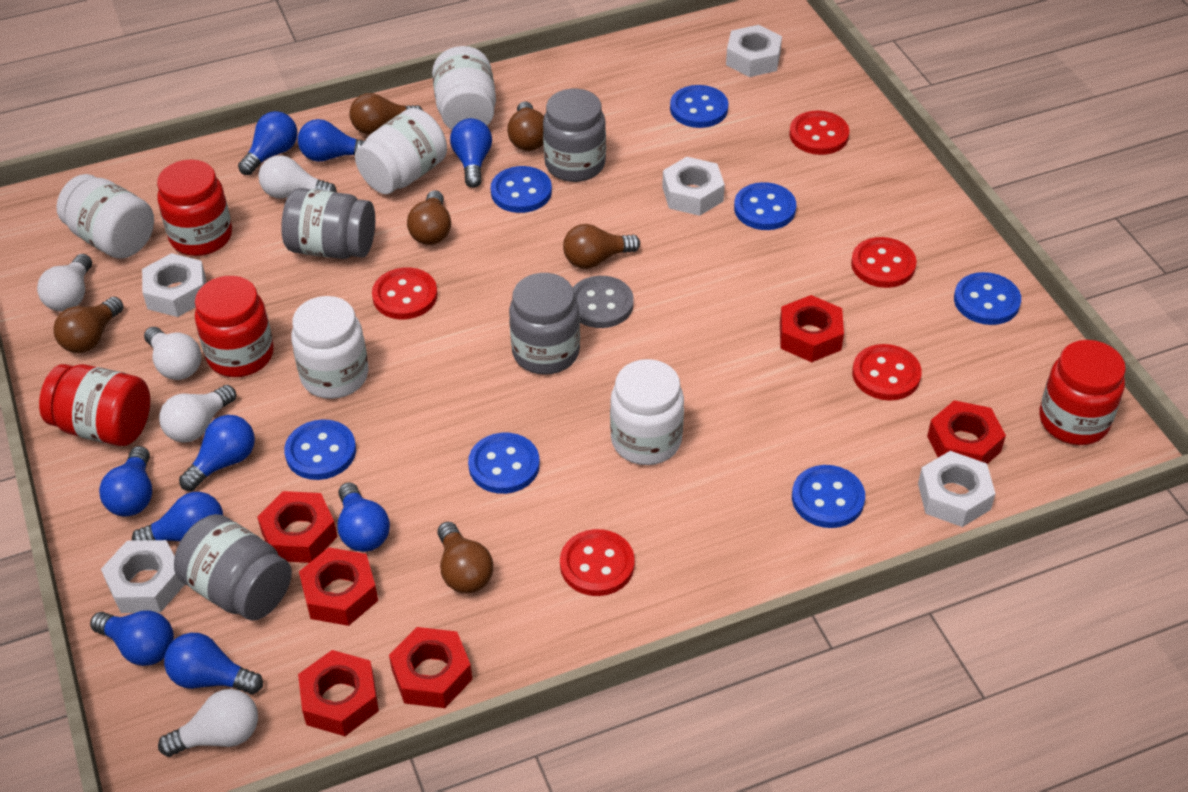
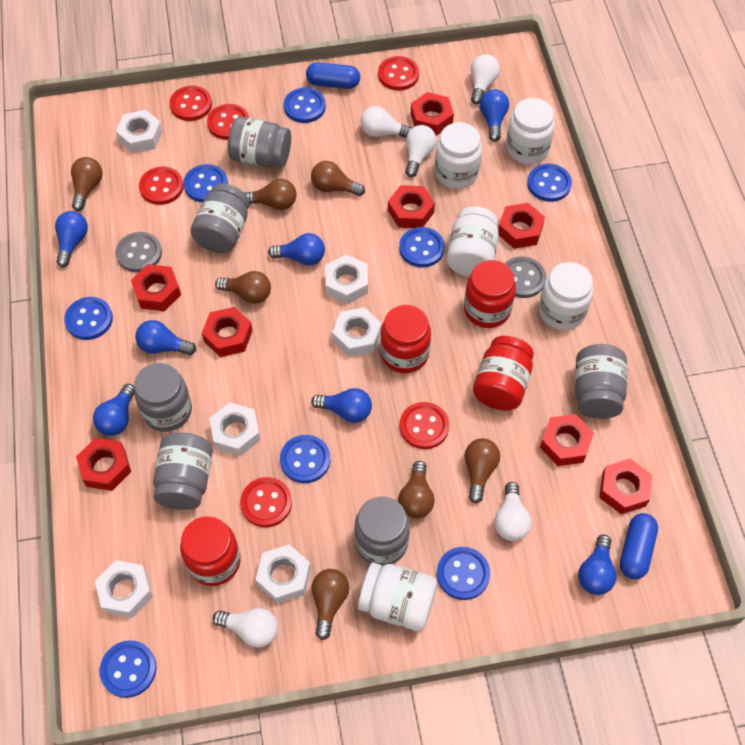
blue button: [284,419,356,480] [468,433,540,494] [491,166,552,213] [670,85,728,128] [734,182,796,230] [792,465,865,528] [954,272,1021,325] = 7 -> [64,297,113,340] [100,640,157,698] [183,164,228,202] [280,435,330,483] [284,87,326,123] [399,227,445,268] [437,547,490,600] [527,164,572,202] = 8
blue capsule: none = 0 -> [306,62,360,89] [620,513,658,579] = 2
blue light bulb: [90,611,174,666] [99,446,152,517] [132,492,223,541] [164,633,263,694] [179,415,255,491] [238,111,297,175] [298,119,365,162] [337,482,390,552] [450,118,492,188] = 9 -> [55,211,88,267] [93,384,135,436] [135,320,196,355] [268,233,325,266] [311,388,372,423] [480,89,509,142] [578,535,617,595] = 7
brown light bulb: [53,297,124,353] [349,93,423,135] [407,190,451,245] [438,522,493,593] [507,101,544,151] [563,224,640,269] = 6 -> [71,157,103,211] [215,271,271,304] [245,179,296,210] [311,161,365,196] [312,569,349,640] [398,461,435,519] [465,438,500,503] = 7
grey button: [573,276,634,328] = 1 -> [115,232,162,273] [505,256,546,298] = 2
grey jar: [174,514,292,621] [281,188,375,259] [509,273,580,375] [543,88,606,182] = 4 -> [134,363,192,432] [153,433,212,510] [191,183,250,253] [228,117,291,168] [354,497,410,566] [575,344,627,419] = 6
red button: [372,267,437,319] [560,529,635,596] [789,111,849,155] [851,237,917,288] [852,344,922,401] = 5 -> [139,167,184,205] [169,86,212,121] [207,104,249,140] [240,477,292,527] [378,56,419,91] [400,402,449,449] = 6
red nut: [257,491,337,563] [298,650,379,736] [299,547,378,626] [389,627,473,708] [780,295,844,362] [927,400,1006,464] = 6 -> [76,438,131,491] [131,264,181,311] [202,307,253,357] [388,185,435,228] [411,92,454,136] [498,203,545,249] [540,414,594,466] [599,459,652,514] = 8
white nut: [101,540,185,613] [142,253,206,317] [662,157,725,216] [726,25,782,77] [918,451,996,527] = 5 -> [95,560,153,618] [116,110,163,154] [210,402,260,456] [256,545,311,604] [325,254,368,304] [332,307,382,357] = 6

